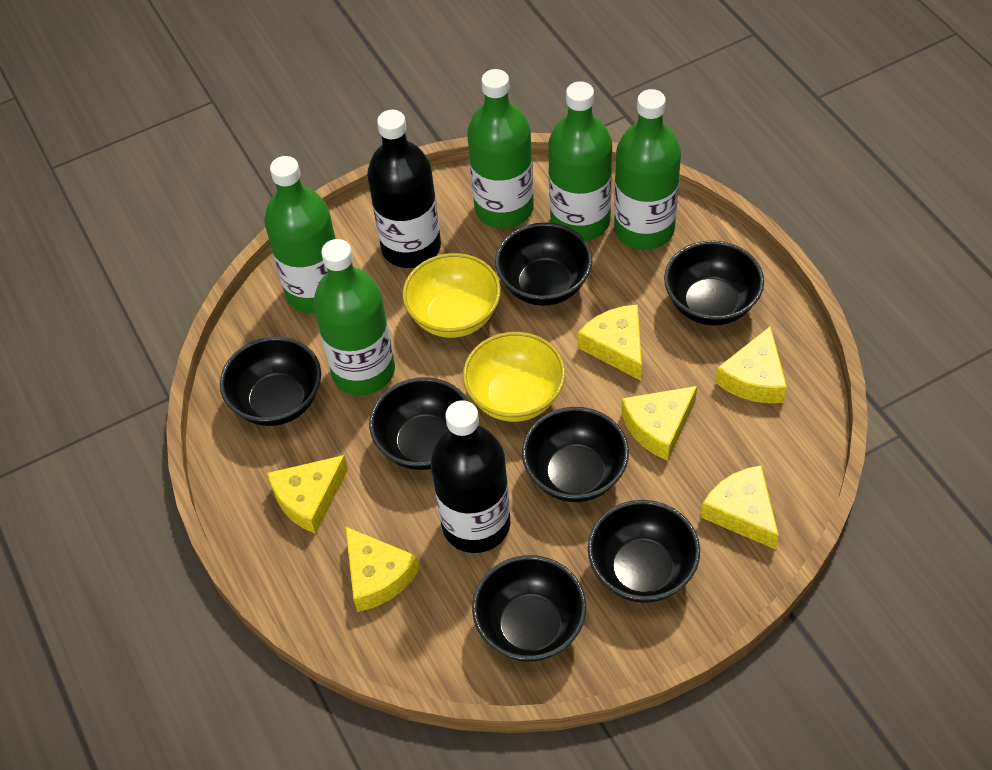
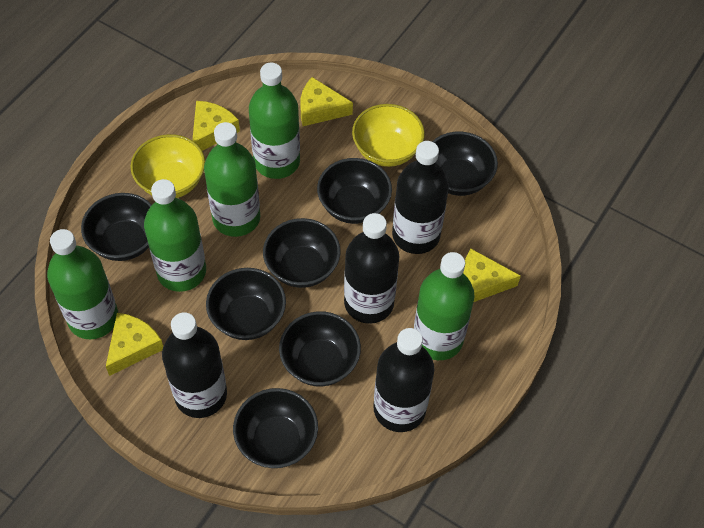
black bottle: [367,110,441,268] [431,400,510,553] = 2 -> [162,312,227,418] [344,213,400,324] [373,328,434,432] [392,141,449,254] = 4
yellow cheese: [267,455,348,534] [345,526,420,612] [578,305,642,381] [621,386,697,461] [701,465,779,549] [715,326,787,403] = 6 -> [106,313,163,376] [192,101,240,151] [301,77,353,126] [463,249,521,302] = 4

